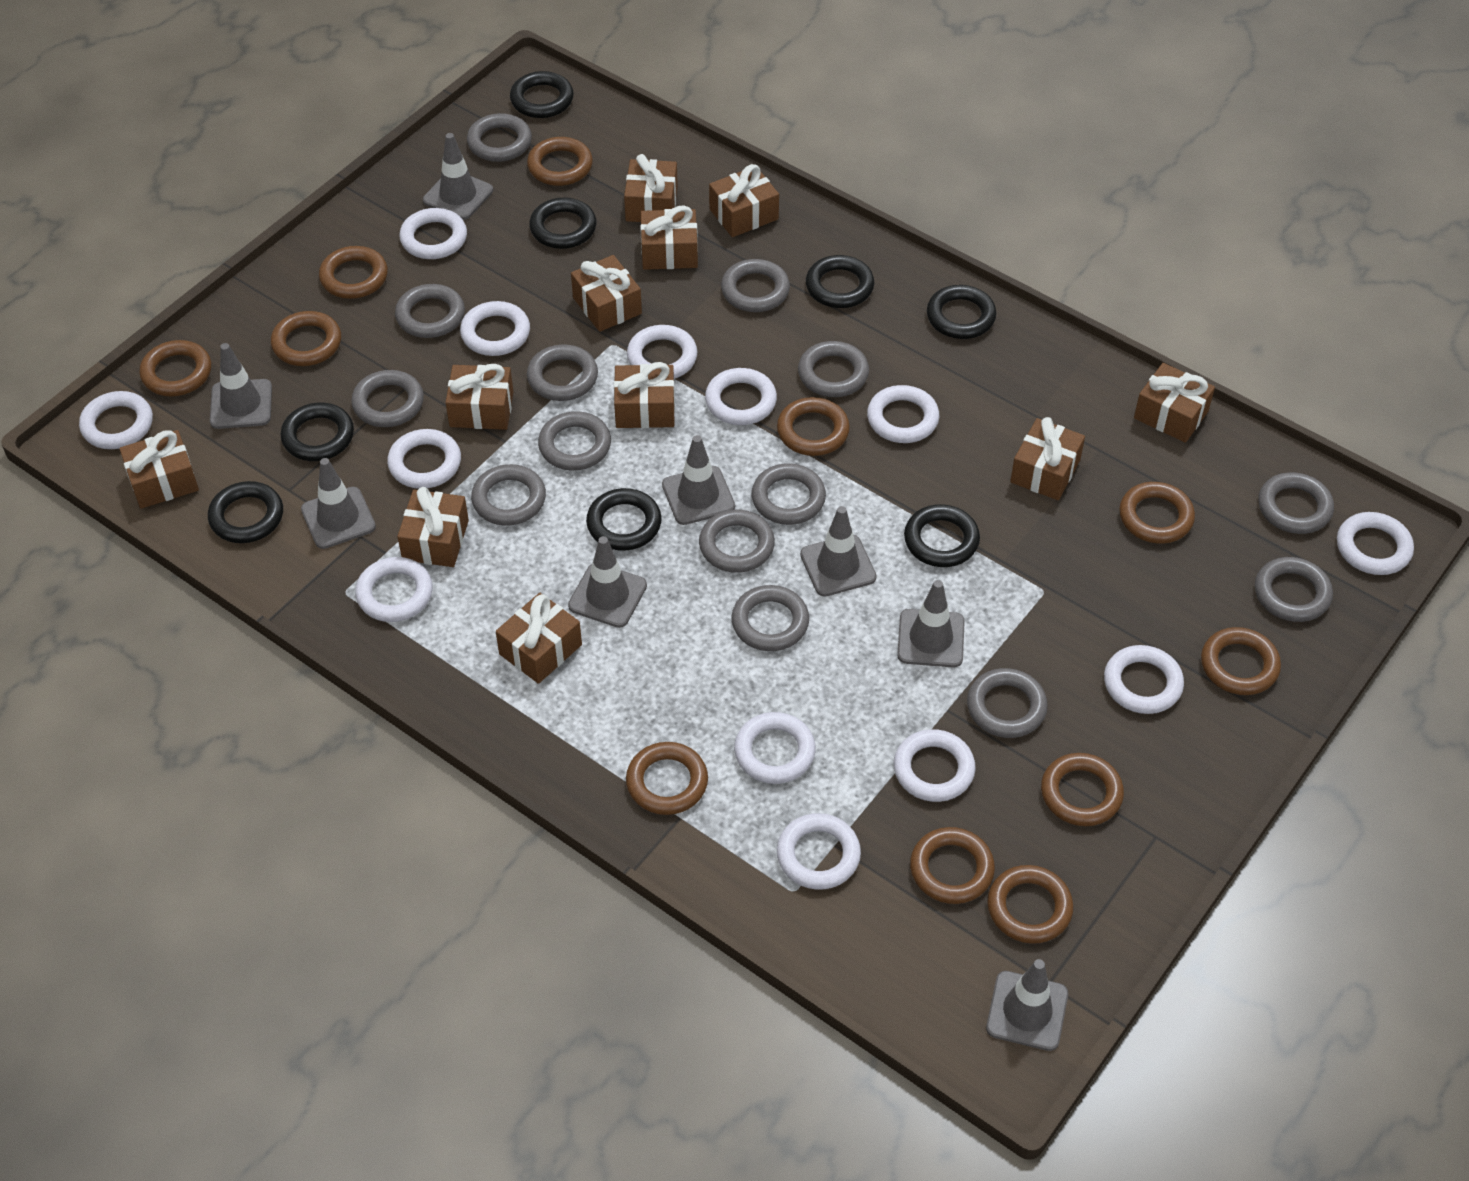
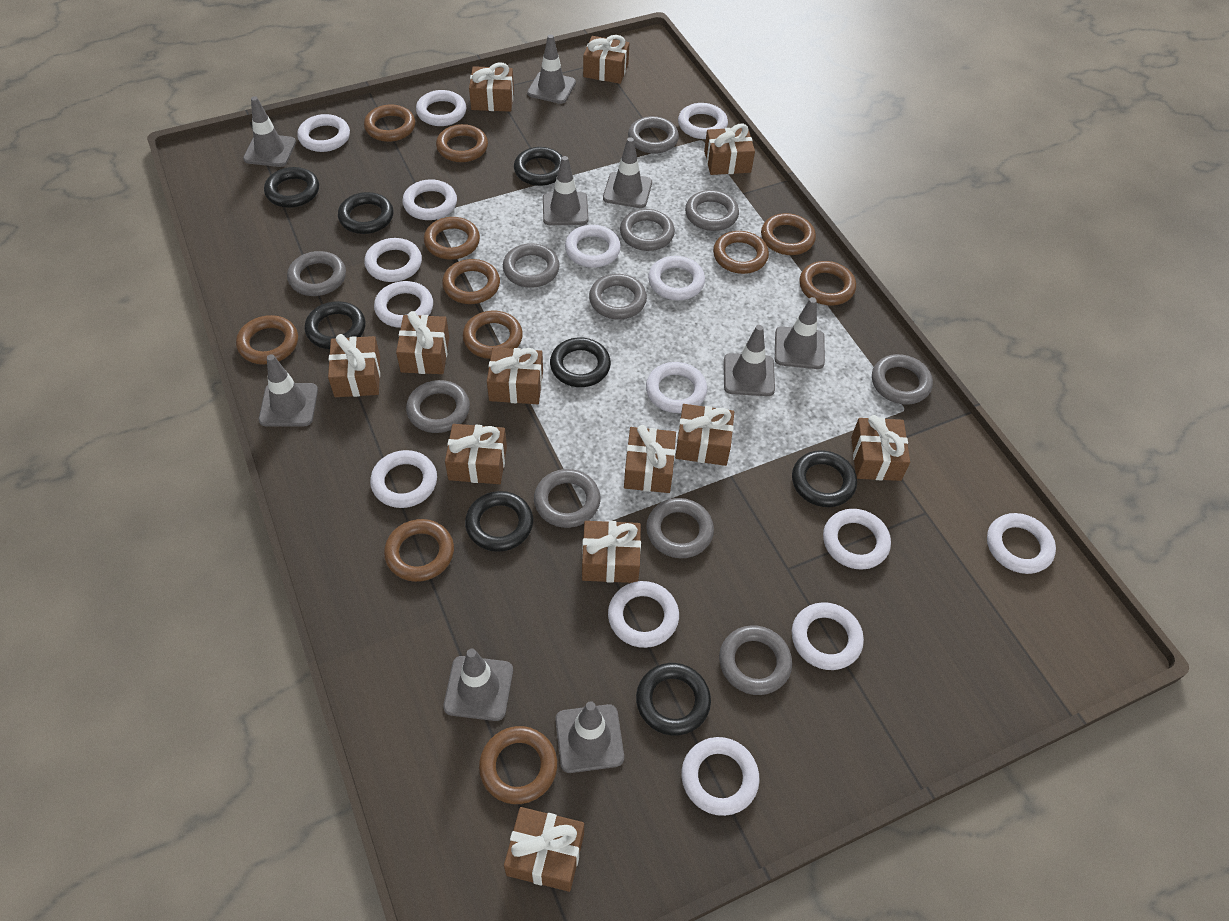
brown gift: [120,430,199,509] [397,487,469,567] [445,364,513,430] [496,593,582,684] [571,255,642,332] [614,362,675,428] [624,154,678,222] [640,205,698,270] [709,164,779,237] [1010,417,1085,500] [1134,363,1215,443] = 11 -> [328,334,380,397] [396,311,449,374] [445,424,507,484] [469,62,514,112] [487,347,543,404] [504,807,584,892] [582,521,641,583] [583,35,629,84] [624,425,676,493] [675,404,734,466] [704,124,755,175] [851,415,910,481] = 12
grey ring: [351,370,424,427] [395,284,465,338] [467,113,532,162] [471,464,546,526] [527,345,598,401] [538,411,611,471] [699,510,775,573] [721,259,790,312] [732,585,809,651] [751,464,826,525] [798,341,869,397] [967,668,1048,738] [1255,557,1333,622] [1258,472,1334,534] = 14 -> [287,251,346,296] [406,380,470,433] [503,243,560,288] [534,469,600,528] [589,274,647,319] [620,209,675,251] [628,116,679,154] [646,498,714,558] [685,190,739,231] [719,625,792,695] [872,354,933,405] = 11
grey traffic cone: [210,343,272,429] [301,458,376,549] [423,133,493,220] [568,536,647,628] [662,435,735,525] [800,506,877,597] [897,580,965,668] [986,959,1068,1051] = 8 -> [243,96,296,167] [259,354,318,426] [443,649,513,721] [527,34,576,104] [543,156,588,225] [555,701,624,773] [603,137,652,208] [724,325,775,396] [775,297,825,369] = 9
white ring: [79,391,153,449] [355,557,433,622] [387,429,461,489] [399,208,467,259] [460,301,530,356] [627,325,698,379] [705,368,777,425] [734,712,816,784] [777,813,861,890] [867,385,939,443] [894,729,976,802] [1104,645,1184,714] [1337,512,1414,575] = 13 -> [297,114,350,152] [364,238,422,282] [370,450,437,508] [374,281,433,328] [402,179,457,220] [416,90,466,126] [565,225,621,268] [608,581,679,648] [646,362,707,413] [648,256,705,300] [678,103,728,139] [681,737,759,816] [792,602,864,670] [823,509,891,570] [987,513,1056,574] = 15

